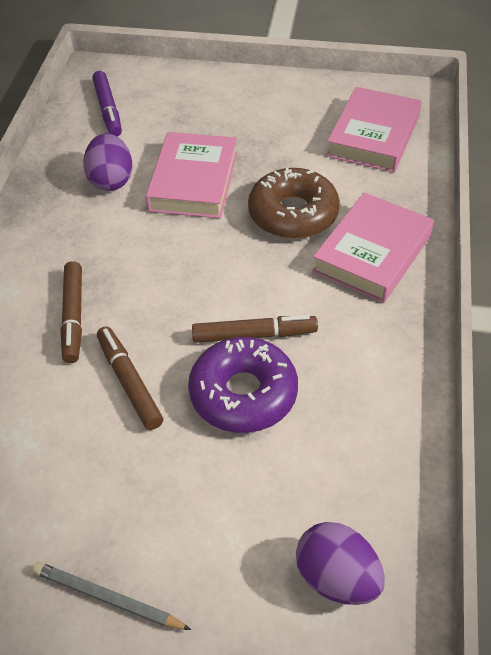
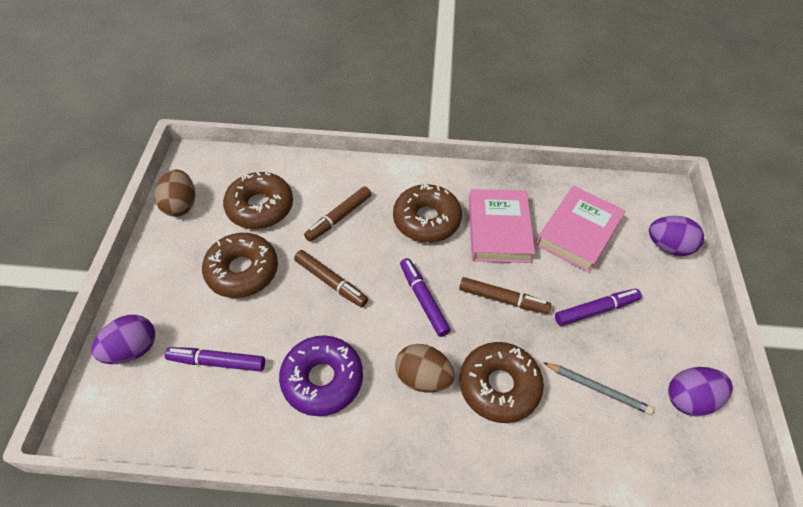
brown donut: [248,168,340,239] = 1 -> [202,233,278,298] [223,172,293,229] [393,184,462,243] [460,342,544,423] = 4
brown egg: none = 0 -> [155,169,195,217] [395,344,455,392] = 2
pink book: [146,132,237,219] [312,192,434,303] [326,87,422,172] = 3 -> [469,189,535,263] [536,186,626,273] = 2
purple egg: [83,133,133,191] [296,522,385,605] = 2 -> [92,315,155,364] [649,216,704,256] [668,367,733,416] = 3
purple marker: [92,71,122,136] = 1 -> [165,347,265,372] [400,258,451,337] [555,289,642,326] = 3

